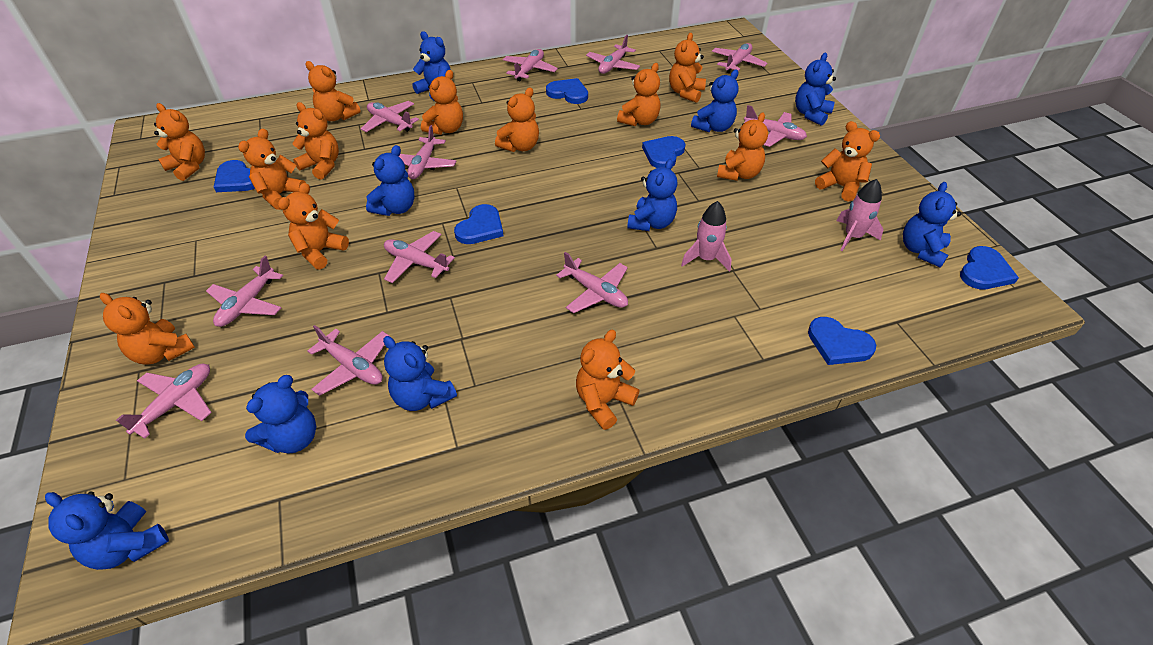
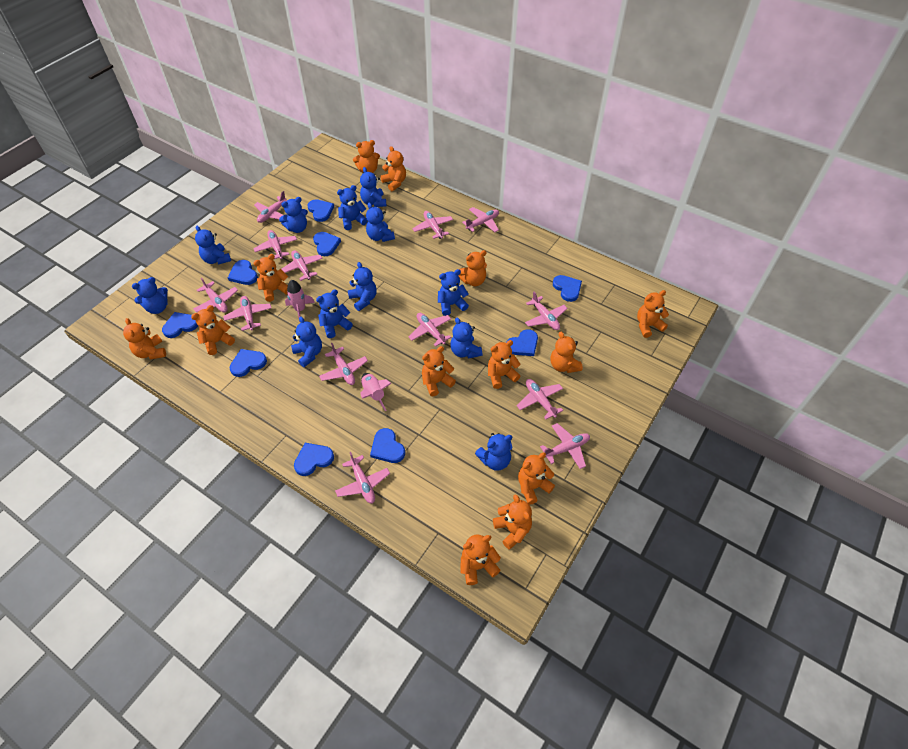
blue heart: [214,160,255,192] [454,204,504,244] [546,78,588,104] [642,136,686,168] [808,317,876,365] [960,246,1019,289] = 6 -> [162,312,198,338] [228,260,258,285] [229,349,267,377] [294,443,334,476] [307,199,334,222] [313,232,341,256] [370,428,405,463] [507,330,538,356] [553,275,582,302] = 9
blue teddy bear: [45,491,169,570] [245,375,316,454] [366,145,415,216] [383,336,457,411] [412,31,451,101] [627,159,678,231] [691,70,739,132] [795,53,836,126] [903,182,961,268] = 9 -> [132,277,168,314] [195,226,231,265] [279,197,308,233] [291,317,322,367] [316,289,353,338] [337,185,368,230] [348,262,377,311] [360,167,386,207] [366,203,395,242] [438,269,469,316] [450,318,483,359] [475,433,512,471] = 12
pink plane: [116,364,212,439] [206,256,283,327] [308,325,390,396] [361,101,419,132] [384,231,455,283] [399,125,456,179] [503,49,558,81] [556,252,628,313] [586,35,640,74] [712,43,767,73] [744,105,807,147] = 11 -> [193,277,238,312] [223,296,271,331] [253,230,297,259] [254,191,287,223] [282,250,323,281] [319,343,368,385] [335,452,390,503] [408,313,451,347] [412,211,453,239] [462,207,499,232] [516,379,563,419] [525,292,568,330] [540,423,590,469] = 13

